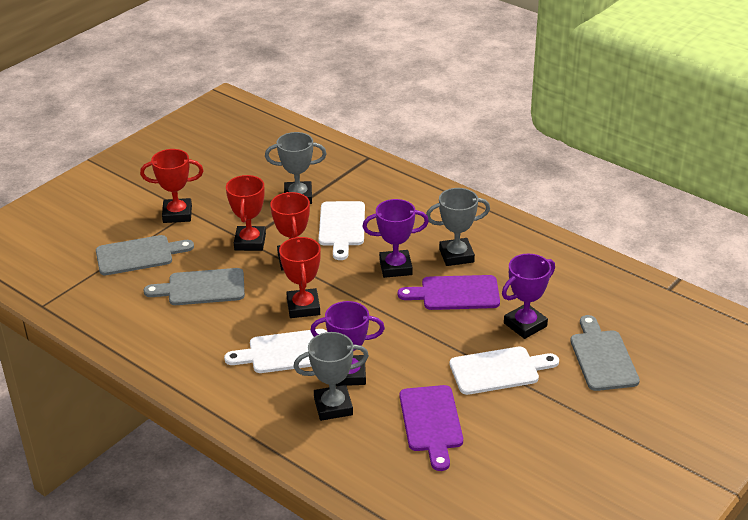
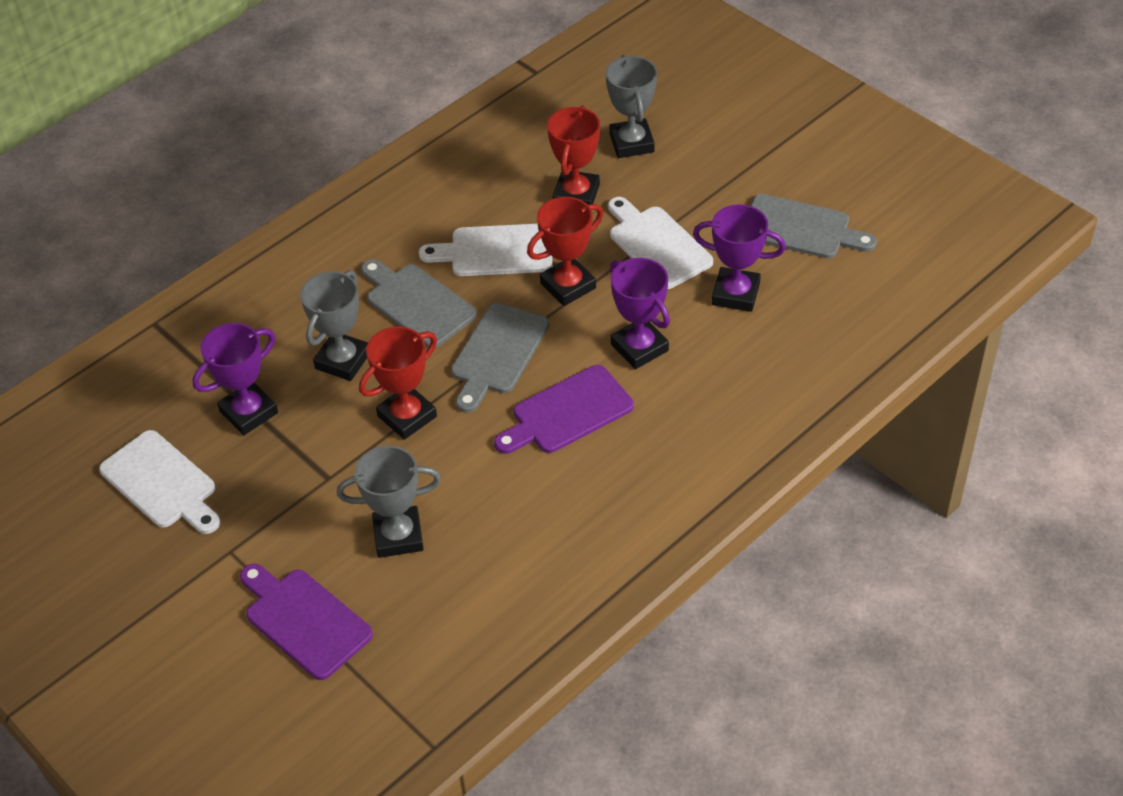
red trophy: [140,149,203,223] [226,175,266,251] [270,192,310,271] [279,236,321,318] = 4 -> [359,327,437,440] [527,197,603,306] [547,106,600,205] = 3

